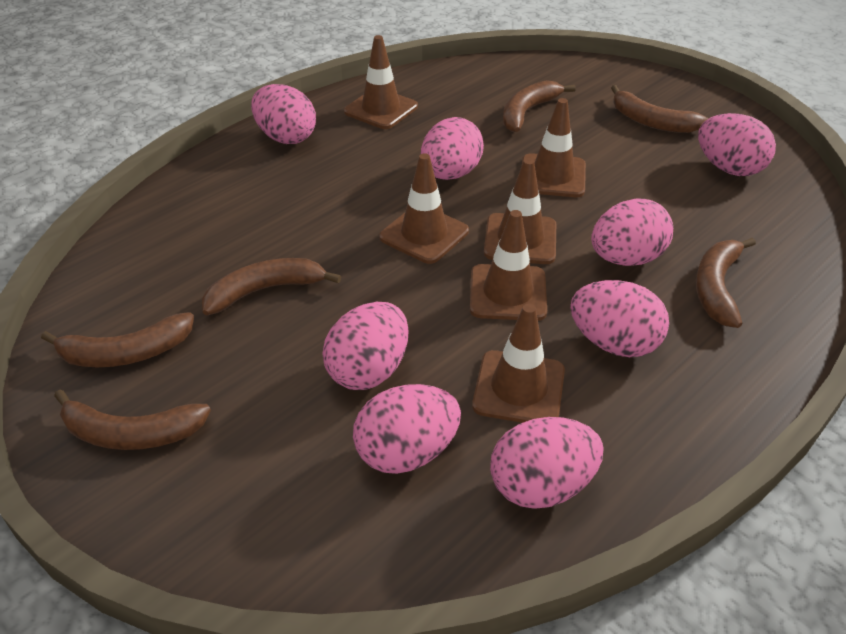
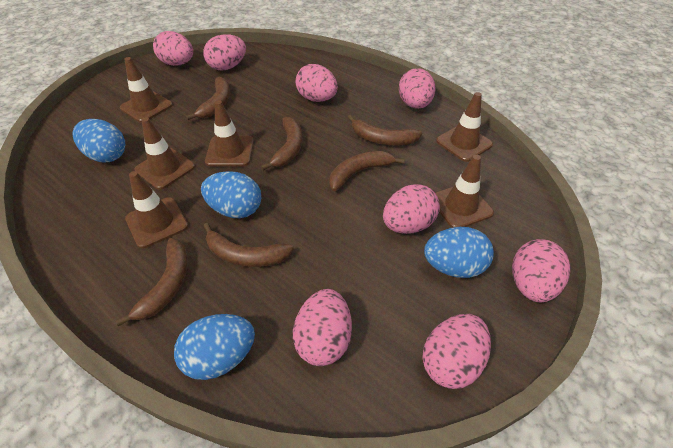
blue egg: none = 0 -> [73,119,125,162] [174,314,255,380] [201,171,261,218] [424,227,494,278] = 4

